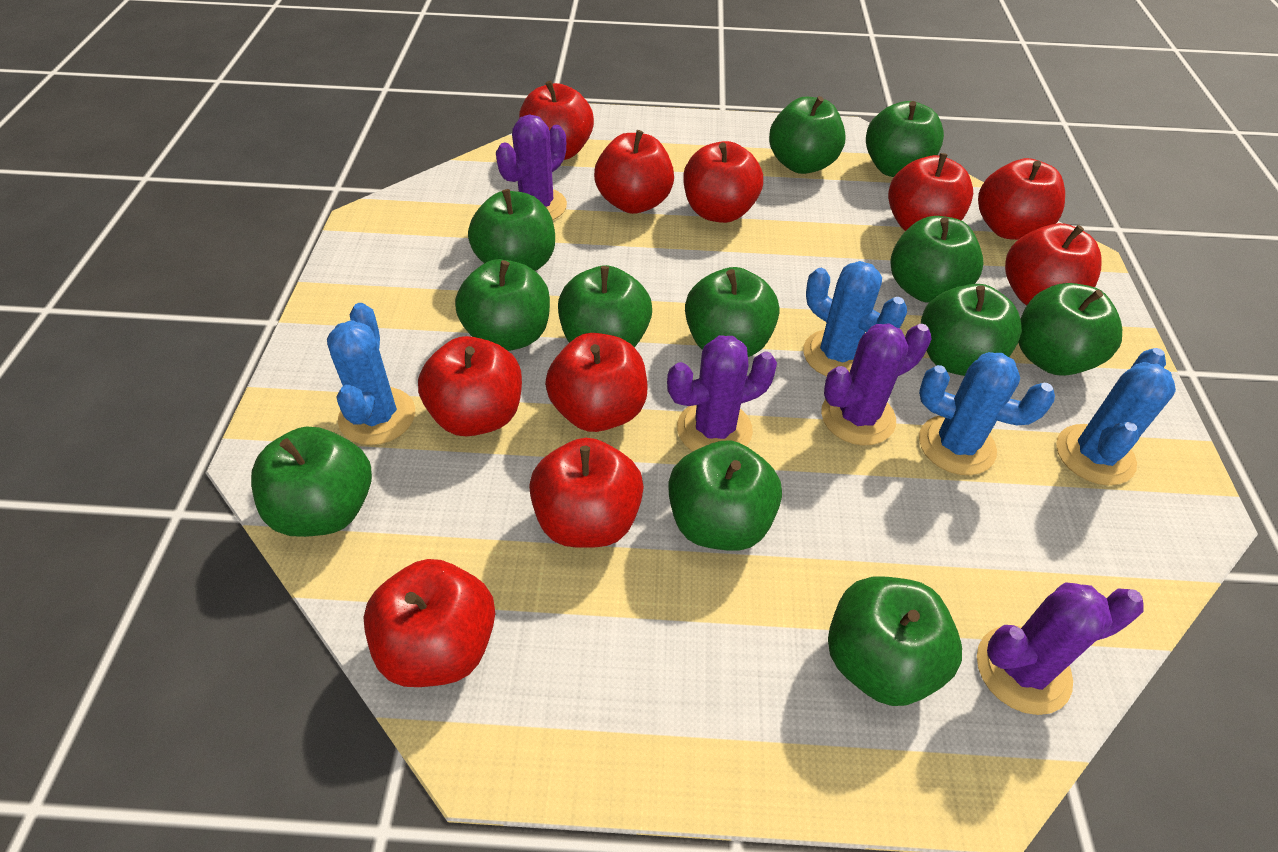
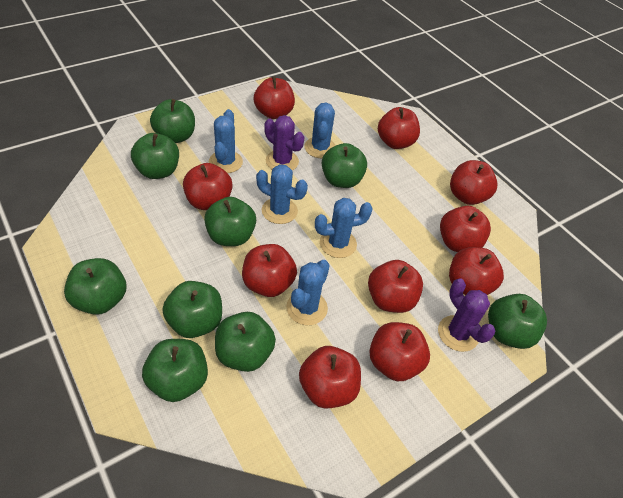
blue cactus: [327,303,415,445] [803,261,907,376] [919,352,1055,475] [1056,348,1176,485] = 4 -> [209,109,243,173] [256,164,308,224] [286,260,330,325] [304,103,336,158] [315,198,373,258] = 5
green apple: [251,426,372,537] [455,259,550,351] [468,189,555,271] [558,265,652,347] [668,441,782,551] [685,267,779,357] [769,96,846,174] [828,577,962,706] [866,101,944,177] [891,216,983,303] [921,284,1022,376] [1018,283,1122,376] = 12 -> [64,258,126,315] [131,133,179,179] [142,339,208,402] [150,99,195,143] [162,281,222,338] [204,197,256,246] [215,312,276,372] [322,143,367,188] [488,294,547,349] = 9
purple cactus: [496,114,567,220] [667,335,777,452] [821,324,931,445] [977,582,1144,715] = 4 -> [264,115,304,170] [438,279,495,352] = 2

